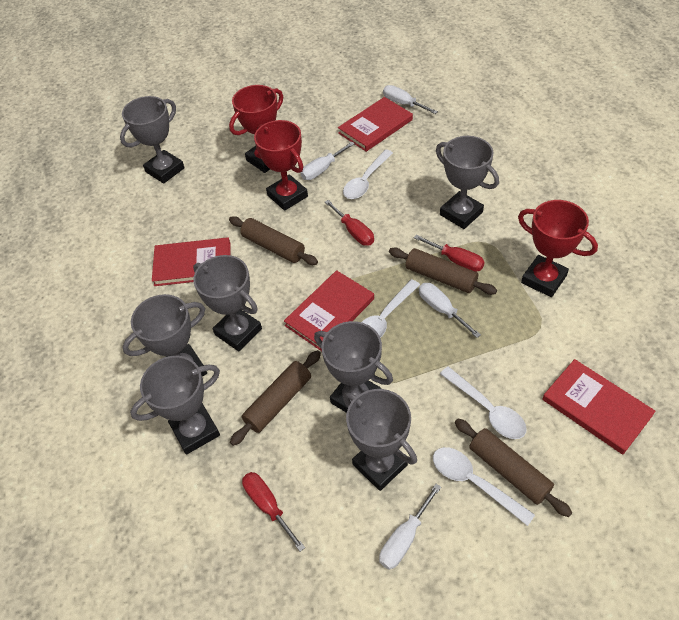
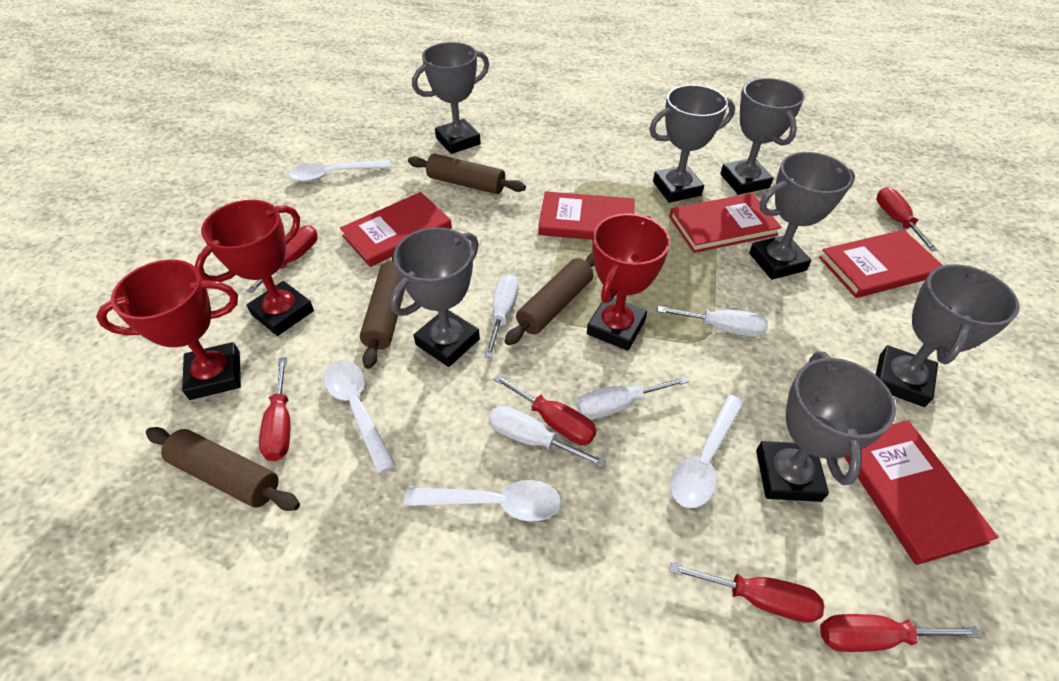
red book: [152,237,230,286] [284,270,374,351] [338,97,413,152] [542,359,656,454] = 4 -> [340,192,452,267] [538,191,635,240] [669,193,782,253] [819,229,943,298] [844,420,999,565] = 5
red screwdriver: [242,472,305,552] [325,200,374,246] [414,234,485,272] = 3 -> [246,226,318,293] [259,357,291,461] [493,374,597,445] [669,562,824,623] [820,614,981,652] [876,187,938,251] = 6

